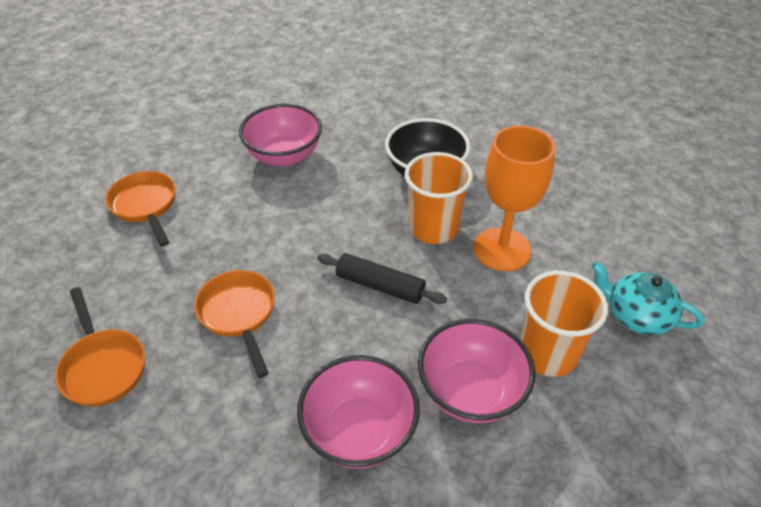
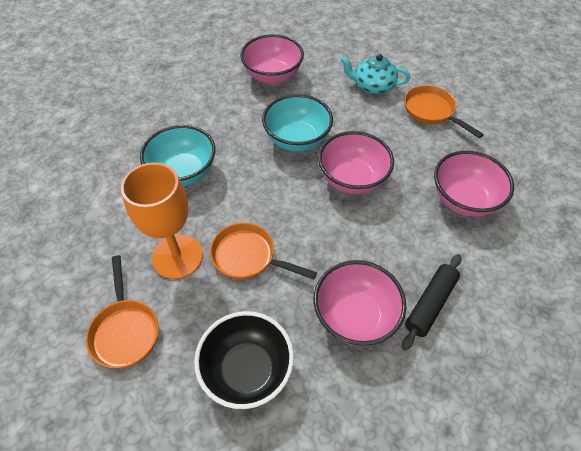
orange cup: [405,152,473,244] [521,271,608,377] = 2 -> none = 0
pink bowl: [239,104,322,167] [297,355,420,469] [418,319,535,423] = 3 -> [240,34,304,84] [313,260,406,346] [318,131,394,194] [434,151,514,217] = 4
turquoise bowl: none = 0 -> [140,125,216,186] [262,94,333,152] = 2

